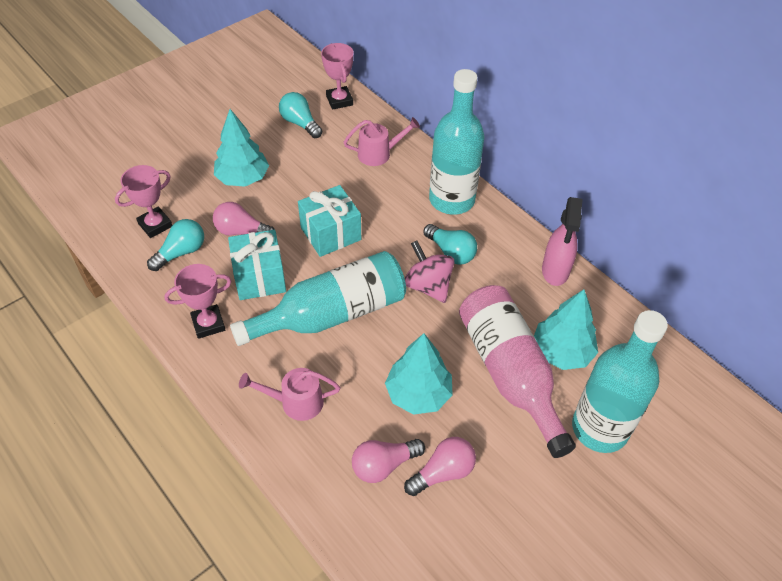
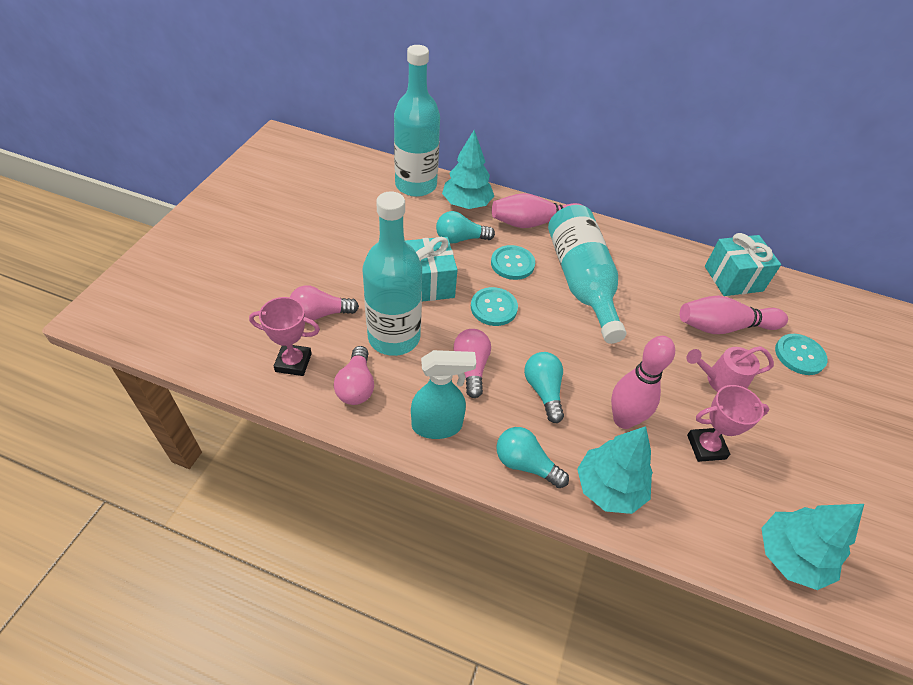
pink bottle: [459,285,576,458] = 1 -> none = 0
pink bowling pin: none = 0 -> [492,193,581,228] [611,336,675,429] [680,296,788,334] = 3
pink spinning top: [405,240,454,303] = 1 -> none = 0
pink spray bottle: [542,197,583,286] = 1 -> none = 0
pink trophy: [115,165,173,238] [164,264,232,339] [321,43,354,110] = 3 -> [249,297,320,376] [687,385,769,462] = 2
pink watering can: [239,368,340,421] [344,117,420,166] = 2 -> [686,346,774,392] = 1
turquoise button: none = 0 -> [471,287,518,326] [491,245,535,280] [775,334,828,375] = 3
turquoise spray bottle: none = 0 -> [411,350,476,439] = 1

